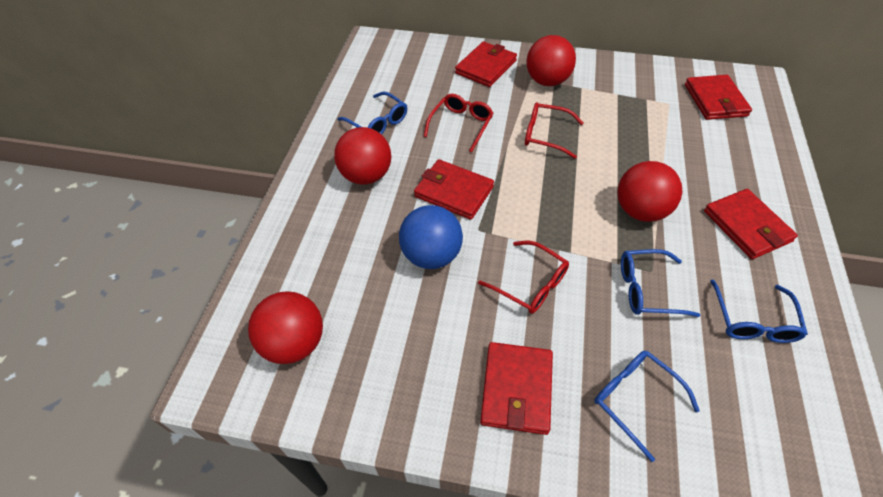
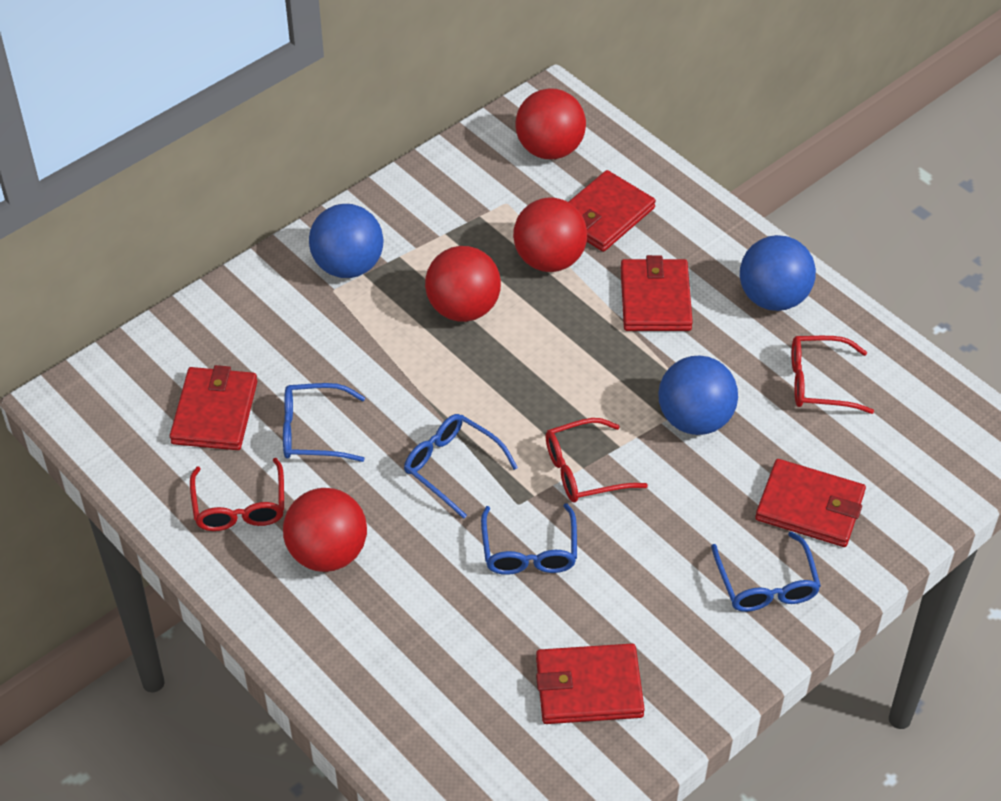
blue ball: [399,205,463,269] = 1 -> [309,204,383,278] [658,355,738,435] [740,235,816,311] = 3

